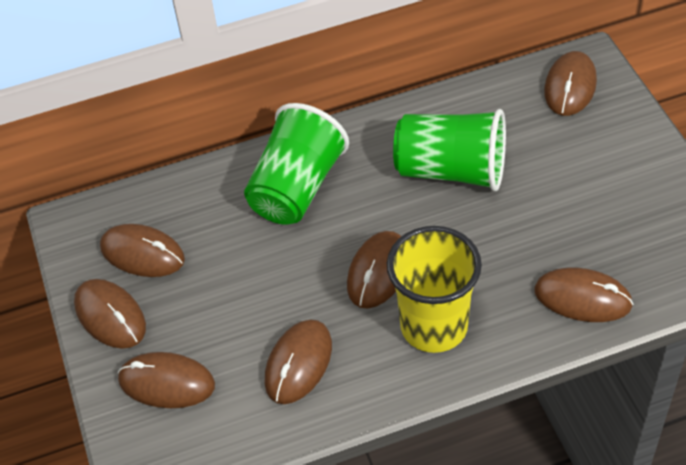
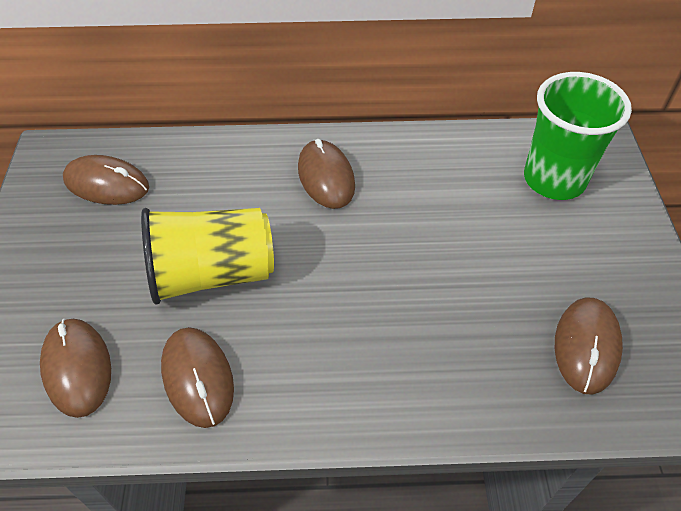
brown mouse: [74,279,146,349] [100,224,185,277] [118,352,215,408] [265,320,332,404] [347,231,402,308] [534,268,633,322] [544,51,597,116] = 7 -> [40,319,111,418] [63,155,149,205] [161,327,234,428] [298,139,355,209] [555,297,623,395] = 5
green cup: [244,103,349,225] [393,109,506,191] = 2 -> [524,72,632,200] = 1

